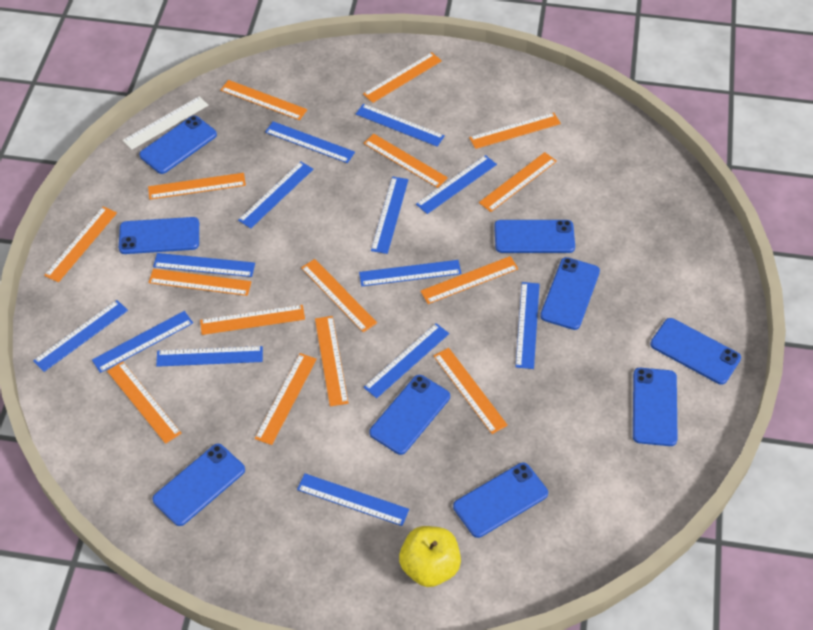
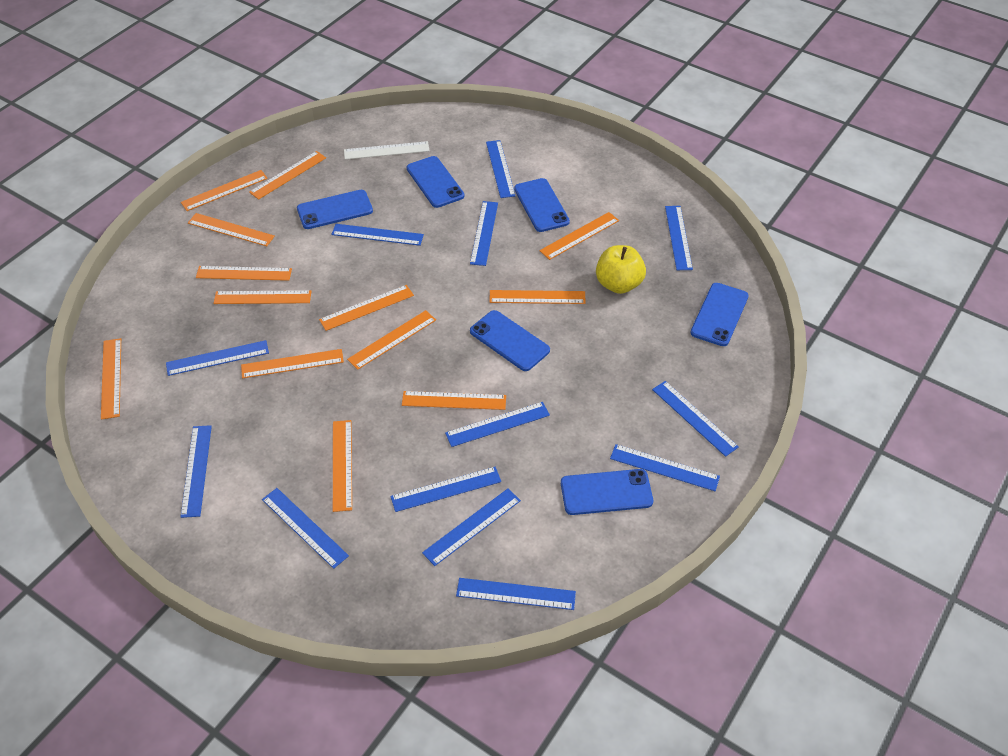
blue phone: [119,217,199,254] [139,116,217,174] [152,444,245,526] [369,375,450,455] [453,463,548,538] [494,220,575,253] [540,257,600,330] [633,368,677,446] [650,318,741,385] = 9 -> [297,190,373,229] [407,156,464,208] [470,310,550,371] [514,178,570,232] [561,469,653,515] [690,283,749,346] = 6
orange ruler: [44,206,117,282] [107,361,181,444] [148,173,246,200] [149,269,252,296] [200,305,305,335] [220,80,307,120] [255,353,317,445] [301,259,377,332] [315,316,348,406] [363,52,442,103] [364,134,448,188] [420,256,519,304] [434,348,508,434] [469,113,561,149] [479,152,557,212] = 15 -> [101,338,121,420] [181,170,268,211] [188,213,275,246] [196,266,292,281] [213,290,311,304] [241,349,344,378] [249,151,326,200] [319,285,414,331] [333,420,352,512] [347,310,436,370] [402,391,506,410] [489,290,586,304] [539,212,619,260] = 13

